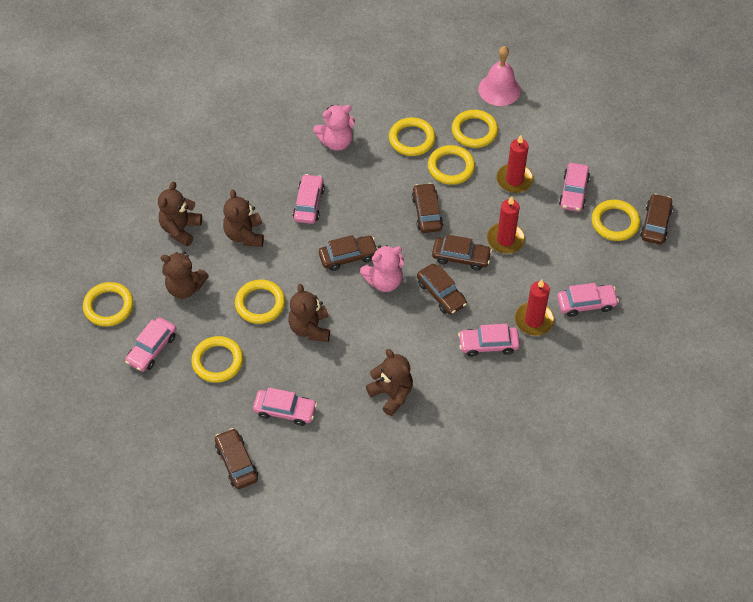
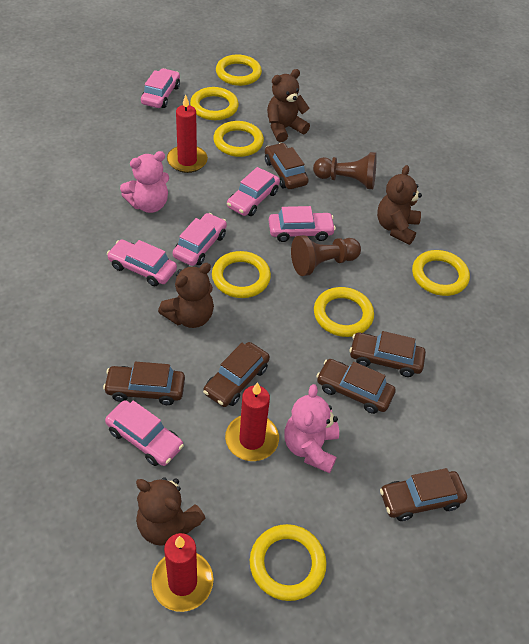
brown pawn: none = 0 -> [291,235,361,276] [313,152,377,189] = 2
brown teddy bear: [158,182,202,246] [161,252,209,299] [223,189,264,247] [288,284,330,342] [366,349,413,416] = 5 -> [136,477,206,546] [158,263,214,328] [267,69,310,142] [377,165,422,245] = 4
pink bell: [478,46,521,106] = 1 -> none = 0

